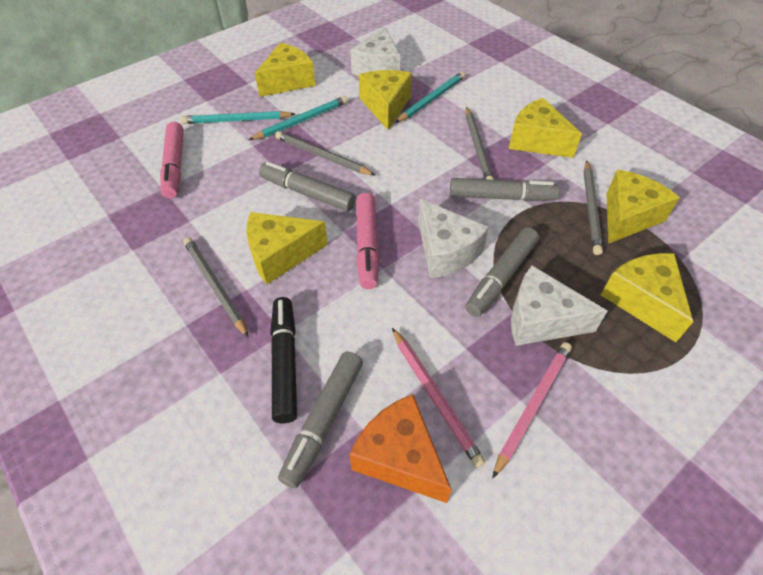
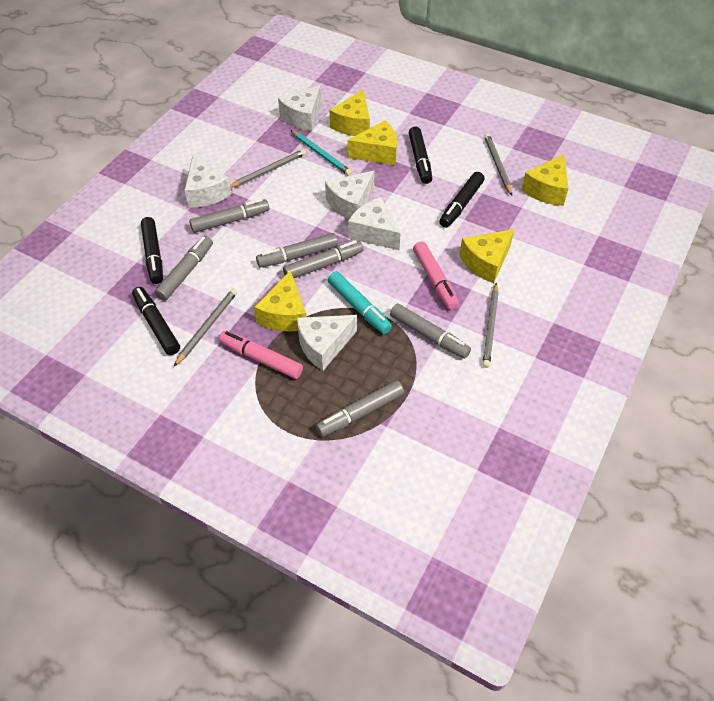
black marker: [270,297,297,423] = 1 -> [132,287,180,355] [141,217,163,284] [409,127,432,184] [439,172,484,228] = 4
grey marker: [259,162,356,211] [278,352,363,489] [450,178,560,201] [465,227,539,317] = 4 -> [155,236,213,301] [189,199,269,233] [256,233,338,268] [283,240,363,278] [316,380,404,437] [390,303,471,359] = 6
orange cheese: [349,394,452,503] = 1 -> none = 0
pink pencil: [392,328,485,468] [492,342,572,478] = 2 -> none = 0
turquoise marker: none = 0 -> [328,271,392,334] = 1
turquoise pencil: [181,111,295,124] [249,96,348,140] [395,71,466,123] = 3 -> [291,130,352,176] = 1
white cheese: [350,26,401,76] [418,199,489,278] [511,266,608,346] = 3 -> [184,156,232,208] [278,85,321,131] [297,315,357,371] [325,171,375,219] [348,197,401,250] = 5
yellow cheese: [246,212,328,284] [255,43,315,97] [359,70,412,130] [509,98,582,158] [601,253,693,342] [606,170,680,244] = 6 -> [254,270,306,332] [330,90,370,136] [347,121,397,165] [459,229,514,283] [522,154,569,206] = 5

